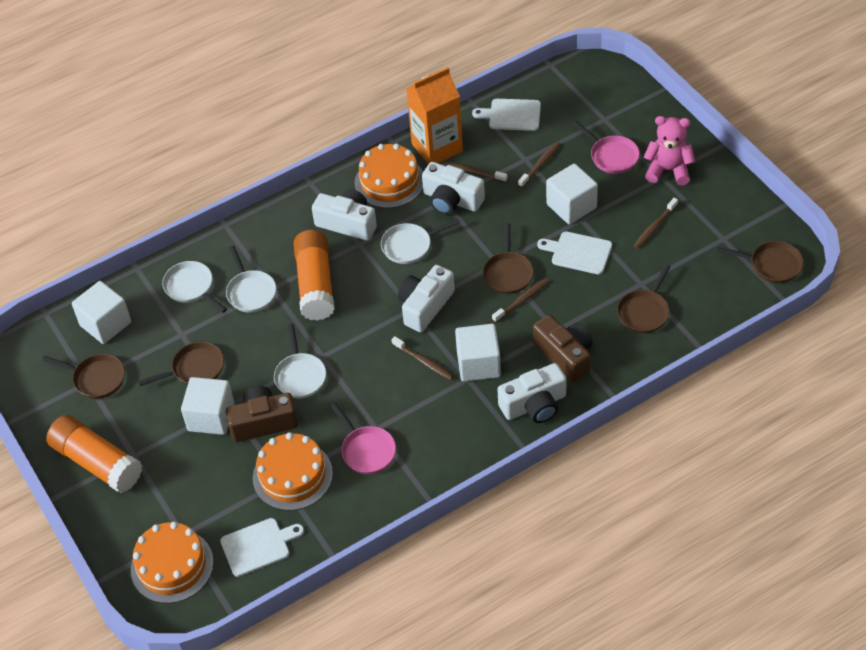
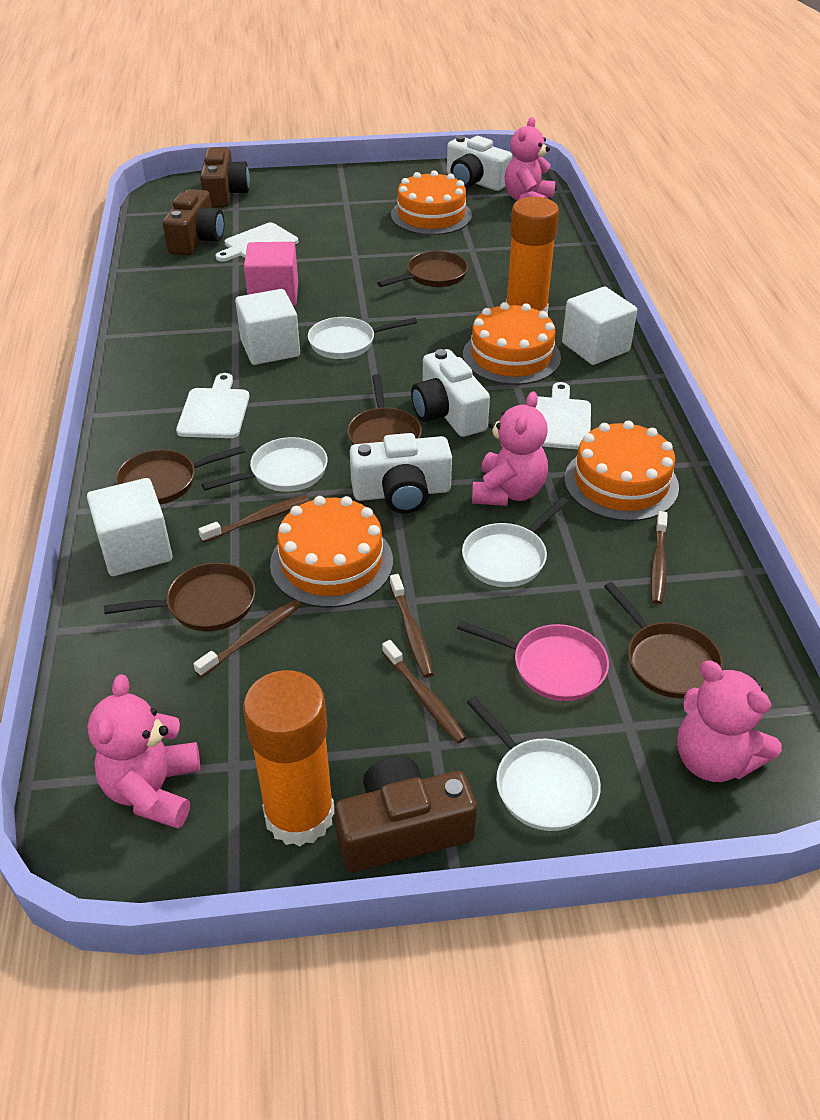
brown camera: [226,386,298,442] [533,315,593,382] = 2 -> [163,189,224,255] [200,147,250,208] [334,756,477,872] = 3
orange cake: [131,522,214,603] [253,432,333,511] [355,143,423,208] = 3 -> [270,496,393,608] [391,170,472,235] [463,302,561,385] [564,421,679,521] = 4
orange carton: [406,67,463,164] = 1 -> none = 0
pink cube: none = 0 -> [244,242,298,307] = 1
pink pan: [331,403,396,474] [573,121,640,174] = 2 -> [457,620,609,701] = 1
pink teddy bear: [644,116,695,186] = 1 -> [87,674,200,829] [472,391,548,506] [505,117,555,200] [677,661,782,782] = 4
white camera: [312,189,377,241] [398,265,455,332] [422,162,485,215] [498,363,567,423] = 4 -> [350,433,452,513] [411,349,490,437] [447,135,512,191] = 3
white cube: [72,281,131,344] [181,377,234,435] [455,324,501,381] [546,163,598,224] = 4 -> [87,478,172,576] [235,289,300,365] [562,287,637,365] = 3

